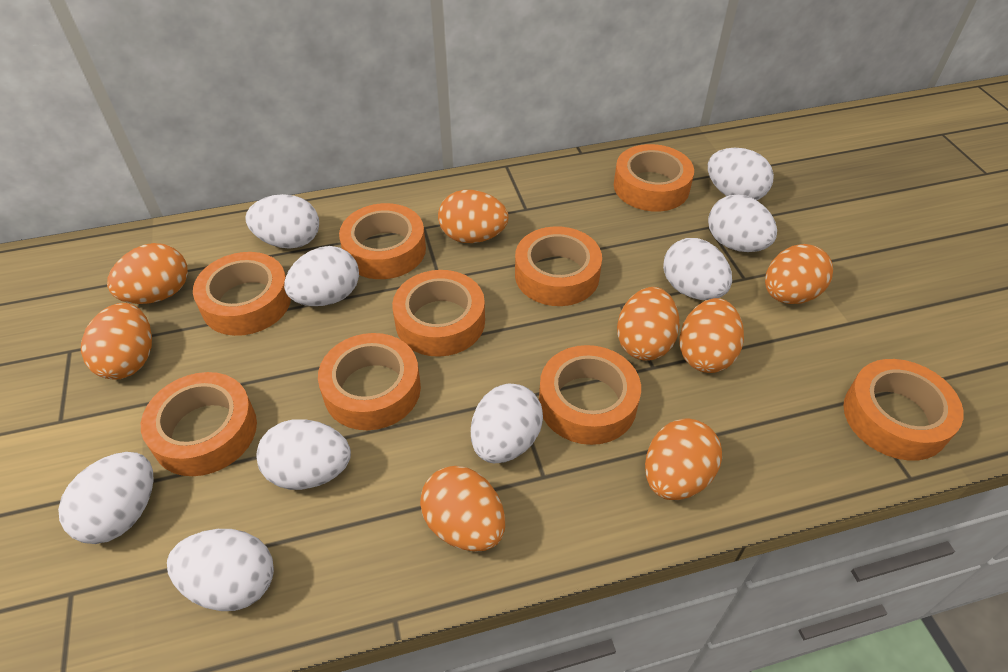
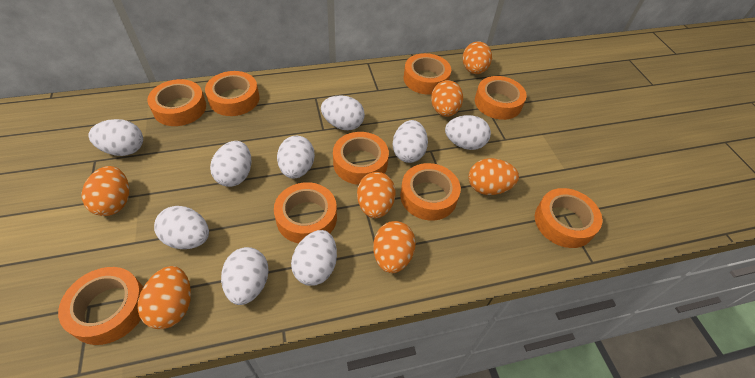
orange egg: [81,303,152,380] [107,243,188,304] [420,466,505,552] [438,190,508,243] [617,287,680,361] [645,418,722,500] [679,298,744,373] [765,244,833,304] = 8 -> [82,166,129,216] [137,266,191,329] [357,172,396,218] [373,221,416,273] [431,80,463,117] [463,42,492,74] [469,158,519,195] = 7

